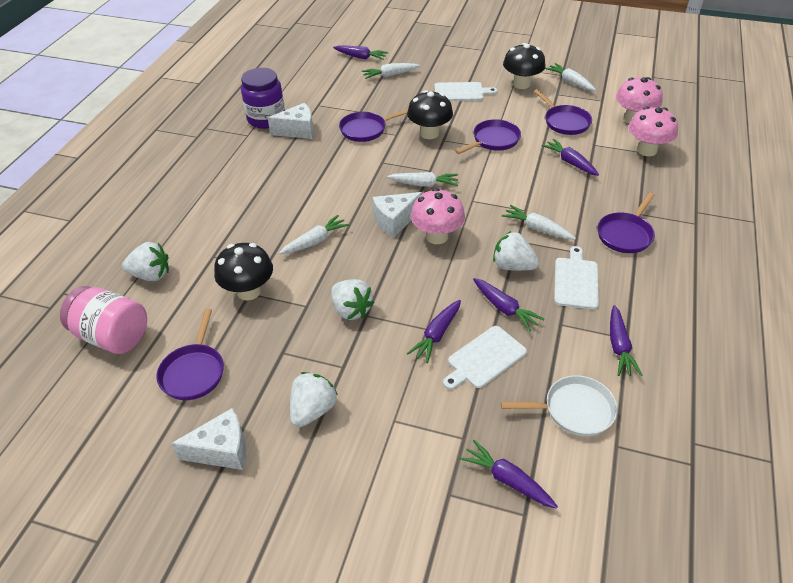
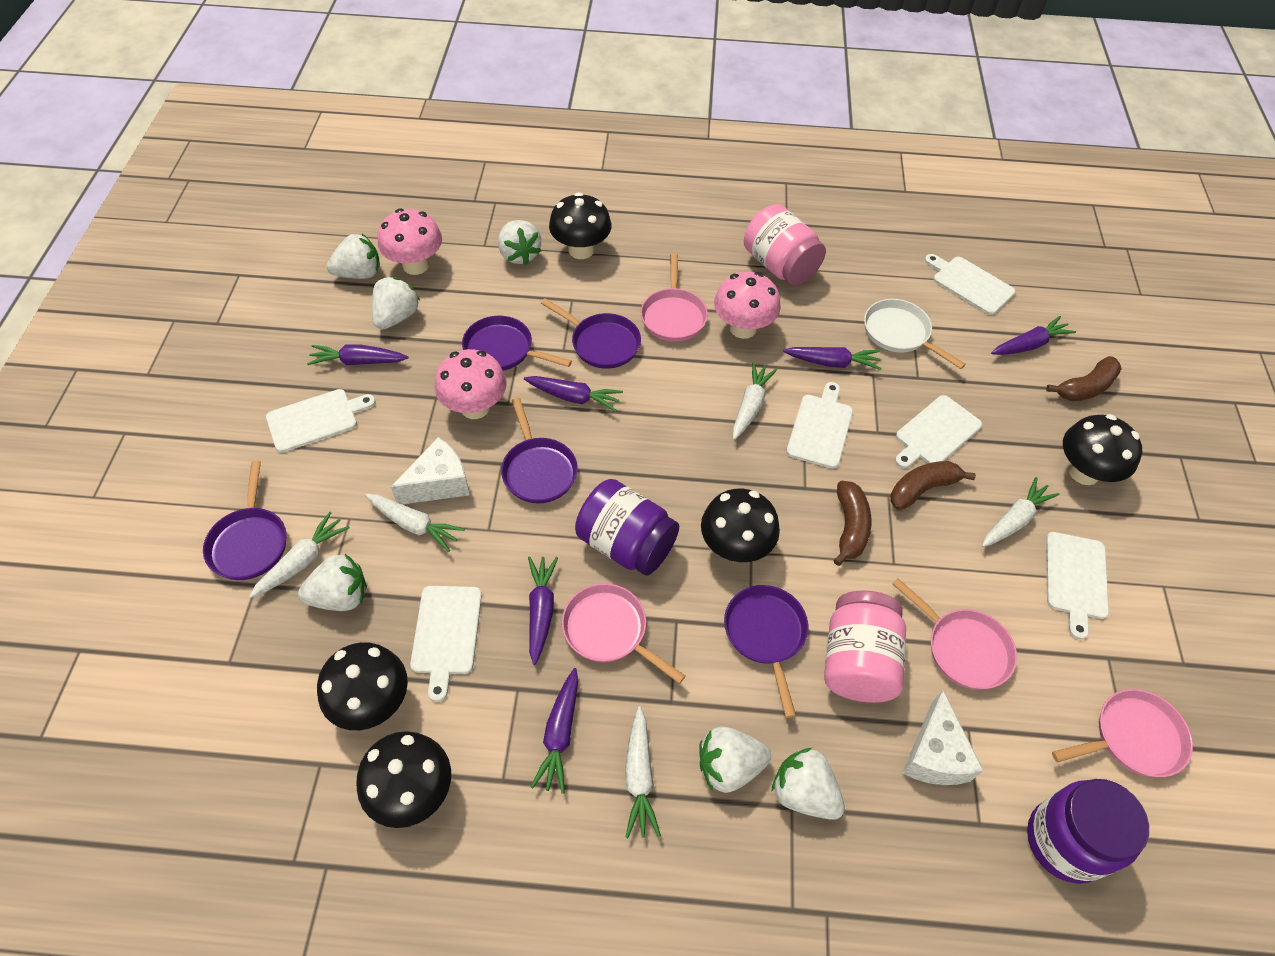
black mushroom: [214,243,273,300] [407,90,453,139] [503,43,545,89] = 3 -> [317,642,408,730] [356,731,451,828] [549,193,612,259] [701,488,780,562] [1063,414,1142,485] = 5
brown banana: none = 0 -> [833,481,871,566] [890,461,976,510] [1046,356,1122,401] = 3
pink jar: [60,286,147,354] = 1 -> [744,204,826,285] [824,590,906,703] = 2
pink pan: none = 0 -> [562,583,686,684] [641,253,708,342] [892,578,1017,690] [1052,689,1193,777] = 4
purple jar: [241,68,285,129] = 1 -> [575,479,679,576] [1027,779,1149,884] = 2
white cheese: [171,408,246,470] [268,103,313,139] [373,192,422,237] = 3 -> [391,437,470,504] [902,690,984,785] = 2
white cutting board: [435,82,497,101] [443,326,527,390] [554,246,599,309] = 3 -> [266,389,376,453] [410,586,482,702] [786,382,853,469] [895,395,982,468] [925,254,1015,315] [1046,532,1109,640] = 6
white strawberry: [122,242,169,281] [290,372,338,427] [331,279,374,320] [493,231,539,271] = 4 -> [298,554,367,611] [326,234,380,279] [372,277,420,330] [498,220,541,265] [699,726,771,793] [772,748,845,820] = 6

